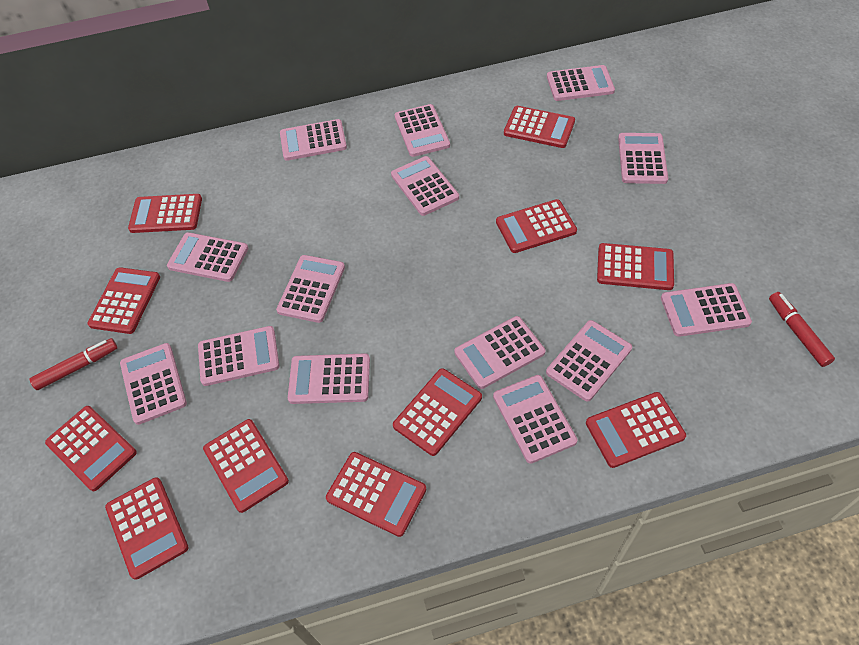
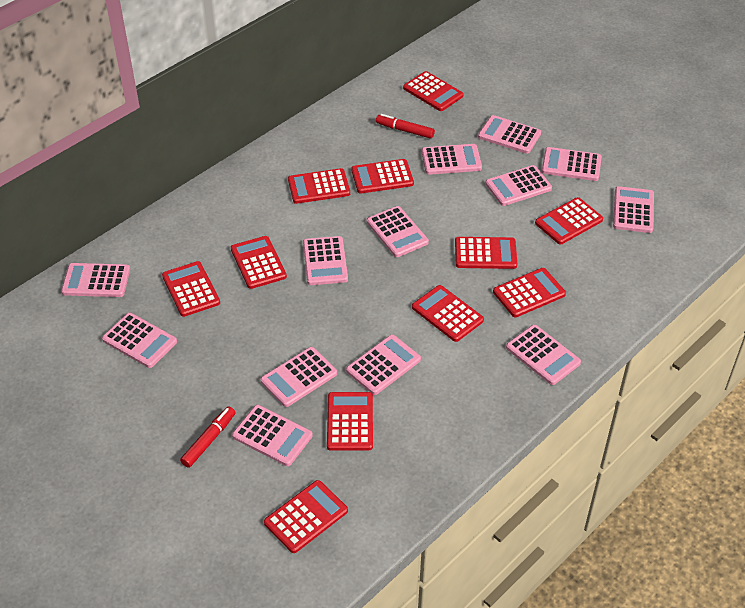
pink calculator: [120,343,187,425] [167,232,249,282] [198,326,280,386] [276,255,345,323] [280,119,347,161] [288,354,370,404] [391,156,459,216] [394,104,450,157] [454,316,546,389] [493,375,578,464] [546,320,632,402] [547,65,615,101] [618,133,668,184] [661,283,752,337] = 14 -> [61,263,130,297] [102,313,177,368] [232,405,313,466] [261,347,337,407] [303,236,348,285] [346,335,421,395] [367,206,429,257] [422,144,482,175] [478,115,541,154] [485,165,552,206] [506,325,581,385] [542,147,602,181] [613,186,654,233] = 13

